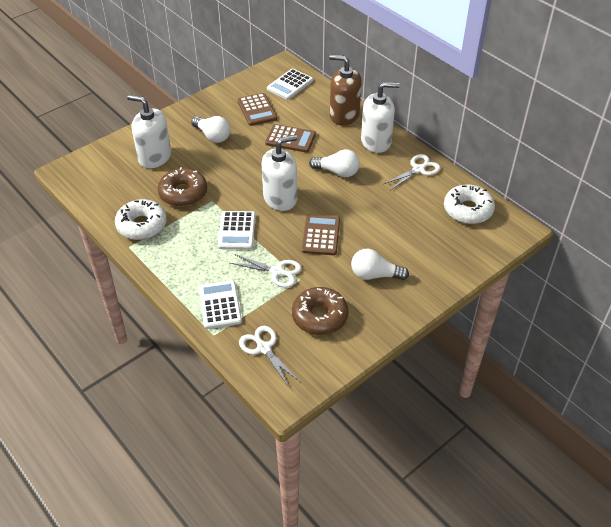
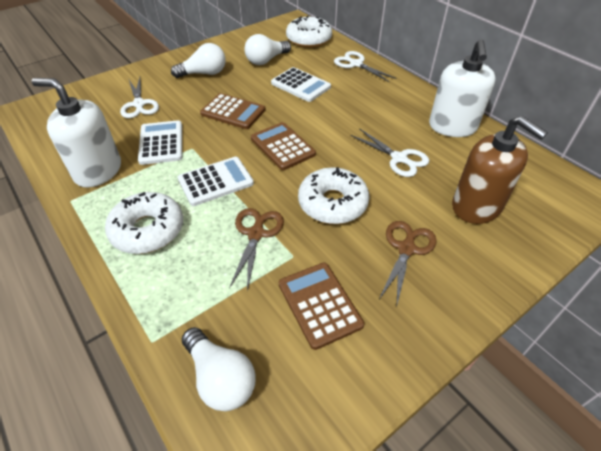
brown donut: [158,167,207,207] [292,287,348,335] = 2 -> none = 0
brown scissors: none = 0 -> [229,208,284,291] [379,221,437,308] = 2
white donut: [115,199,167,240] [444,184,495,224] = 2 -> [105,192,183,254] [286,16,332,48] [298,167,370,224] = 3
white soap dispenser: [127,95,171,168] [262,135,298,211] [361,82,400,153] = 3 -> [32,78,121,188] [429,39,496,137] = 2

